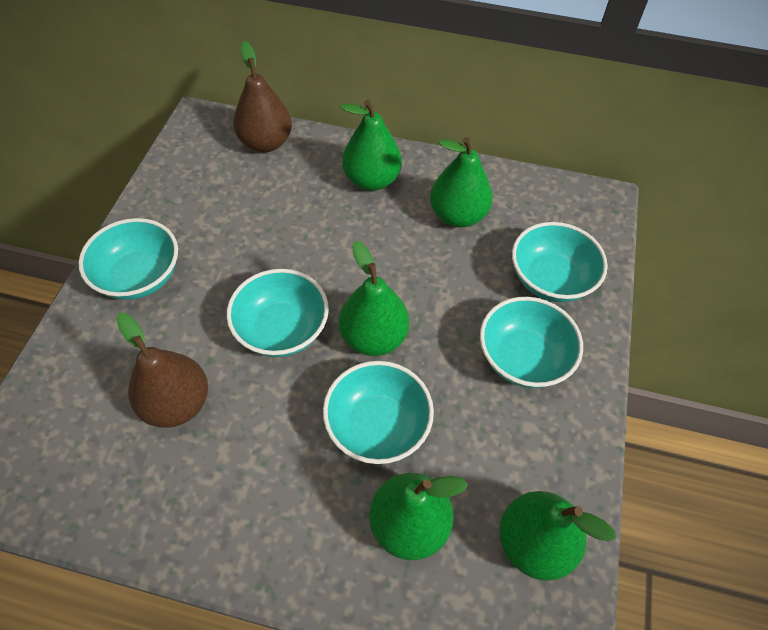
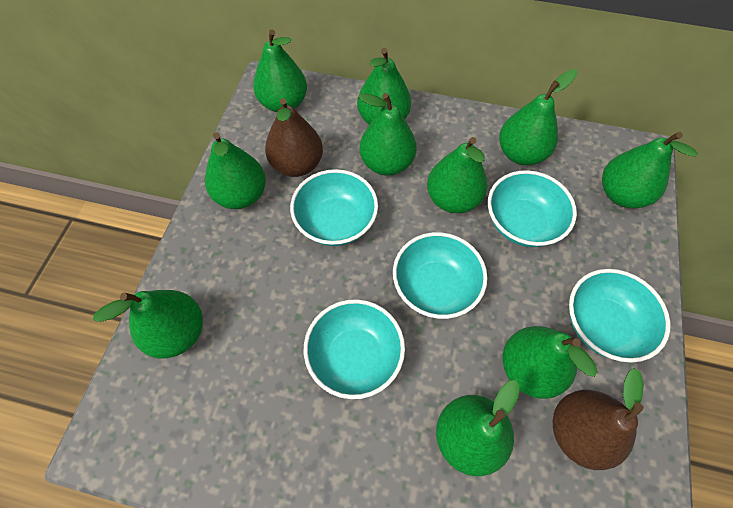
green pear: [339,241,409,356] [341,100,402,191] [369,473,468,560] [430,137,493,227] [499,491,616,581] = 5 -> [93,290,203,359] [205,132,266,209] [253,29,307,112] [357,48,411,125] [358,93,417,176] [427,137,488,213] [436,380,520,476] [499,69,577,165] [502,326,598,399] [602,132,698,208] = 10

